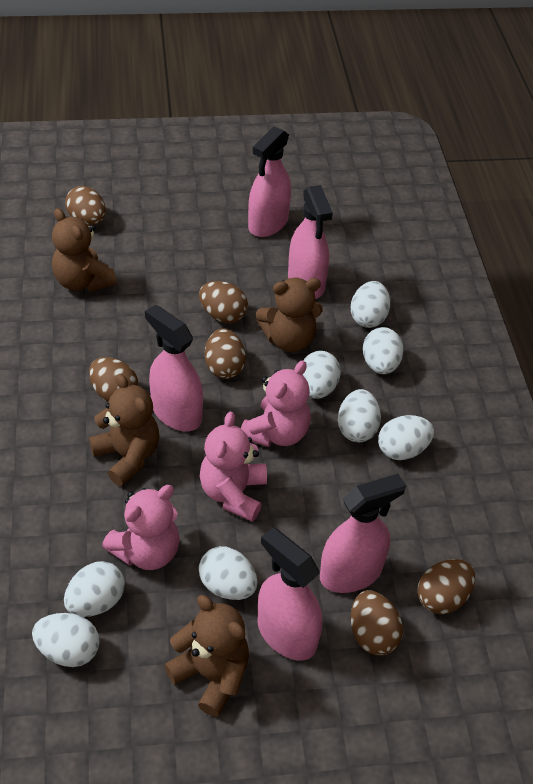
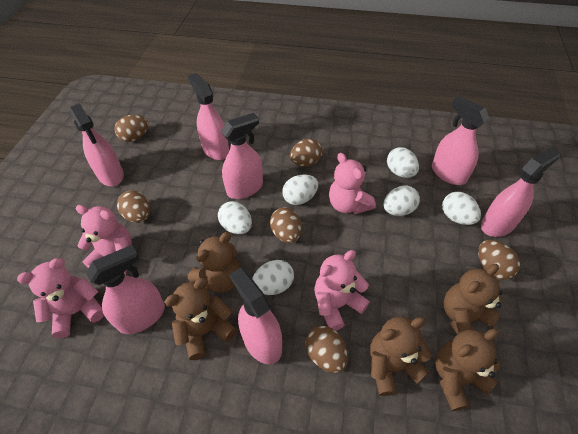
brown teddy bear: [52,208,117,292] [89,374,160,486] [164,595,249,717] [256,278,323,352] = 4 -> [165,278,237,360] [188,232,240,293] [370,317,432,396] [435,329,501,411] [443,264,502,335] = 5
pink spray bottle: [145,304,203,431] [248,126,291,237] [257,527,322,660] [288,185,333,299] [320,474,406,593] = 5 -> [70,103,124,186] [86,245,165,334] [188,73,229,160] [221,113,263,199] [230,268,282,364] [432,96,489,185] [481,148,560,237] = 7
pink teddy bear: [102,485,180,570] [200,412,267,522] [241,360,311,447] = 3 -> [17,258,104,338] [75,205,132,275] [314,250,370,331] [329,153,376,214] = 4
white egg: [32,613,100,667] [64,561,125,617] [199,546,258,600] [303,351,341,399] [338,389,381,442] [351,281,390,328] [363,327,404,374] [378,415,434,460] = 8 -> [218,201,252,234] [252,260,294,295] [282,175,318,205] [383,185,420,216] [387,147,419,178] [442,192,481,225] = 6

